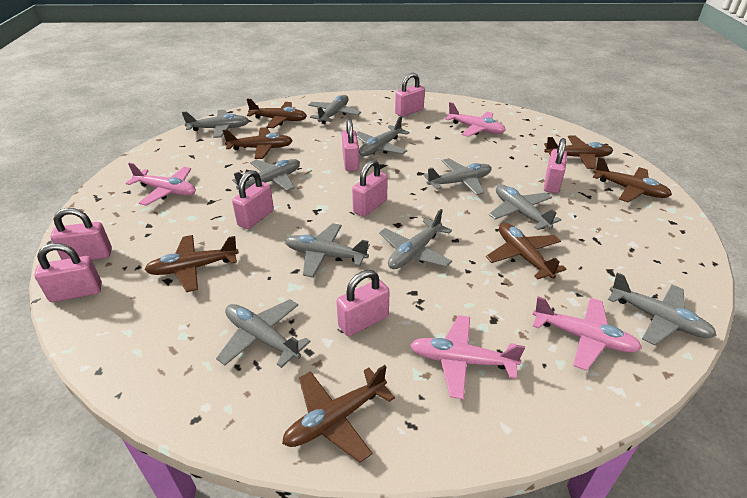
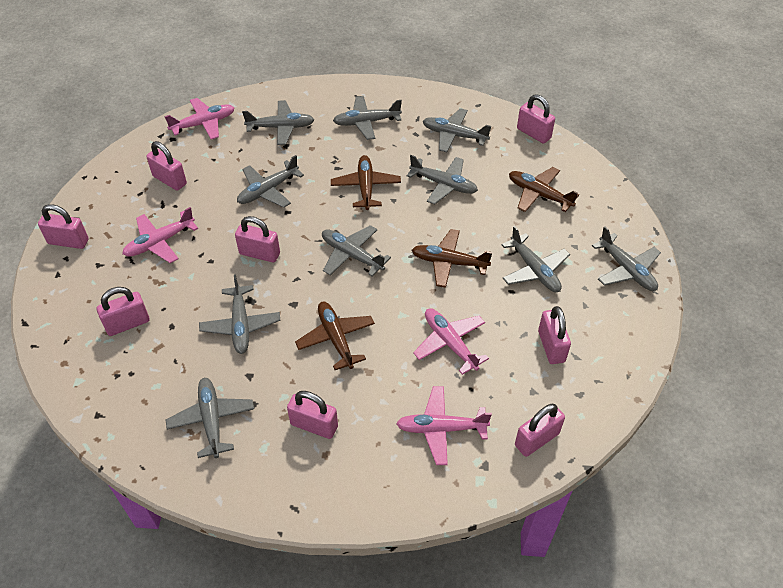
brown plane: [144,235,239,292] [223,127,293,159] [247,99,307,128] [282,365,395,462] [486,223,566,280] [544,135,613,169] [593,157,672,202] = 7 -> [295,302,375,370] [331,155,401,210] [412,229,493,288] [509,167,579,212] = 4

